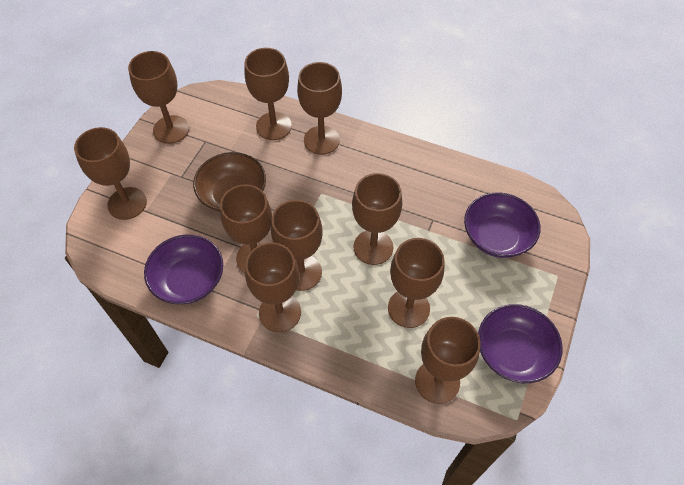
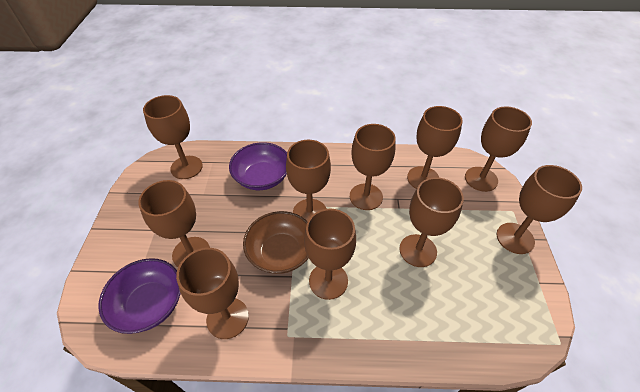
purple bowl: [144,234,223,304] [464,192,540,258] [478,304,563,383] = 3 -> [98,258,181,334] [229,142,287,190] = 2

